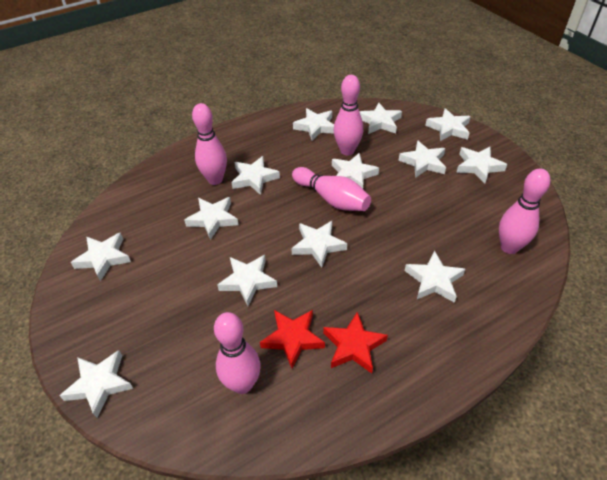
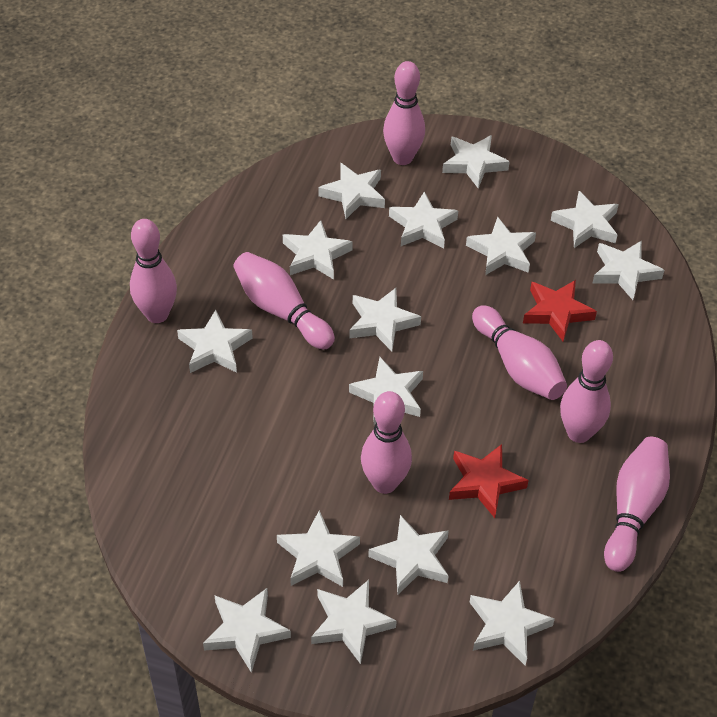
pink bowling pin: [192,103,227,185] [214,312,261,394] [292,167,371,211] [334,75,363,155] [499,169,550,254] = 5 -> [130,219,177,323] [233,252,335,350] [361,391,412,494] [383,61,425,165] [472,305,567,400] [560,340,613,443] [604,437,670,572] = 7
white star: [59,350,134,418] [70,232,131,281] [184,197,238,240] [217,255,277,306] [231,156,280,195] [291,221,347,268] [293,108,334,141] [332,153,379,189] [360,103,402,134] [398,140,446,178] [405,250,465,303] [425,108,471,141] [456,146,507,183] = 13 -> [177,310,253,373] [203,588,291,673] [277,510,360,587] [283,220,353,279] [311,580,397,664] [318,163,385,219] [349,288,421,351] [349,357,423,425] [368,515,449,594] [389,192,458,248] [442,135,510,188] [466,217,536,275] [469,581,555,665] [551,191,619,248] [592,240,665,300] = 15

